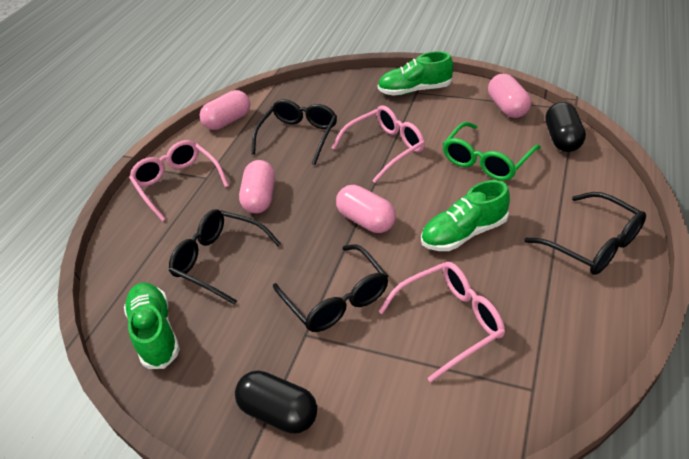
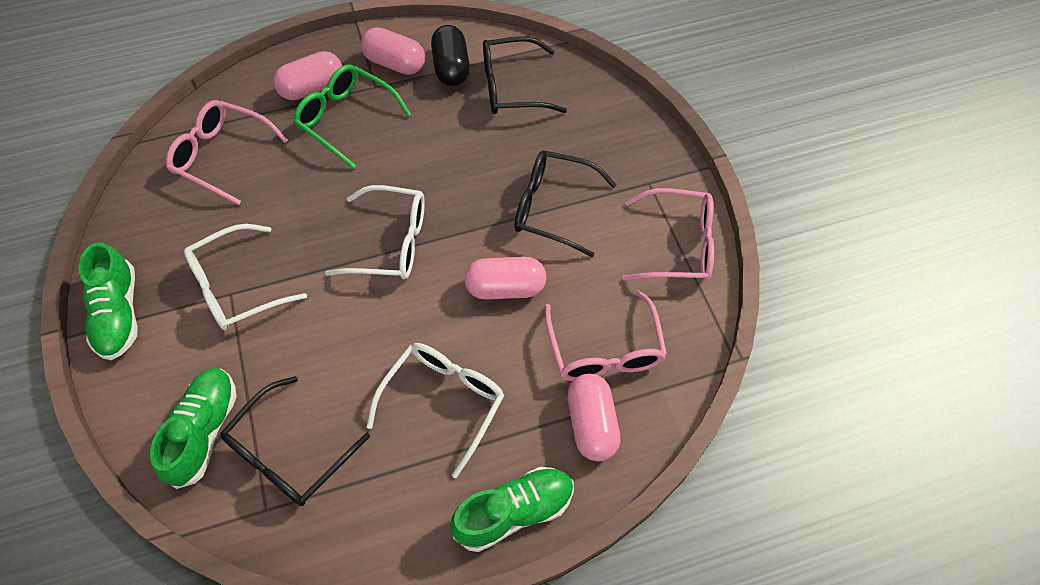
black capsule: [235,370,317,434] [545,102,586,152] = 2 -> [431,25,470,86] = 1
black glasses: [169,209,281,305] [251,99,337,165] [273,244,388,332] [524,192,646,275] = 4 -> [221,376,370,506] [483,36,567,114] [515,151,617,257] = 3
white glasses: none = 0 -> [184,224,307,330] [325,185,425,279] [367,343,504,478] = 3

